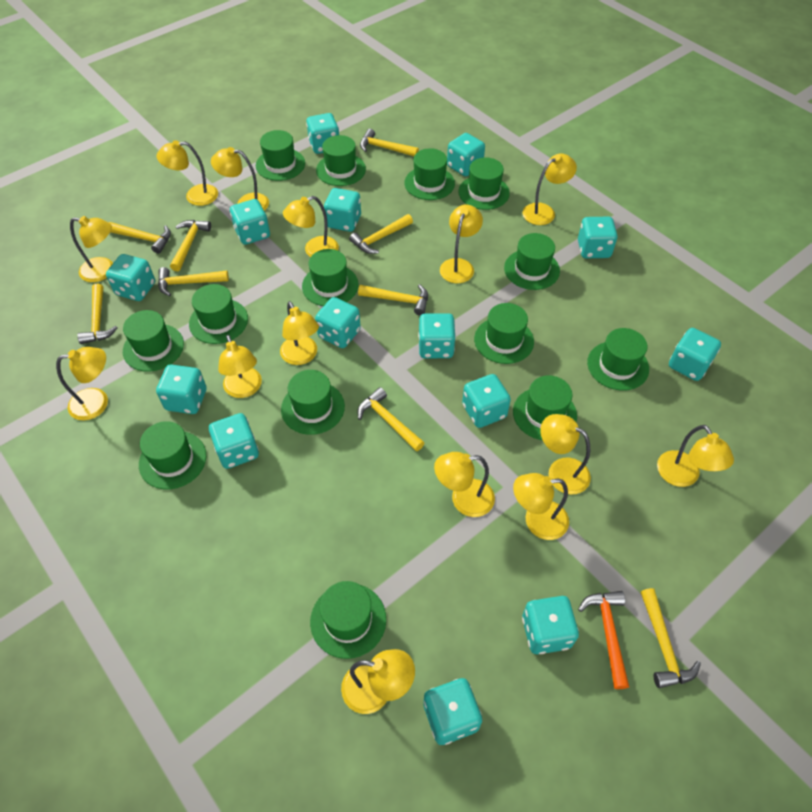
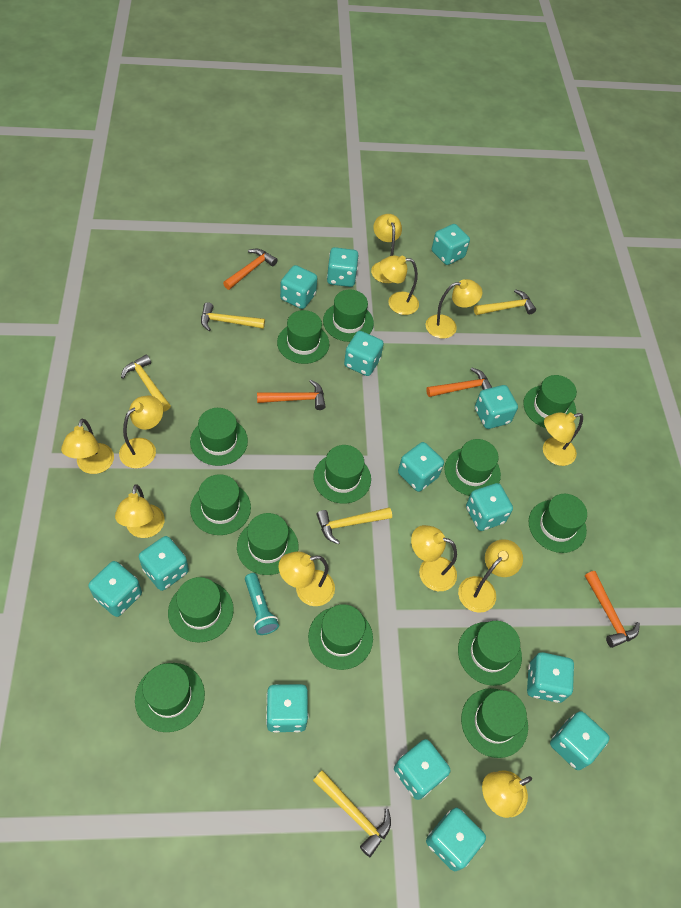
orange hammer: [578,591,629,689] = 1 -> [223,249,277,290] [257,380,326,410] [426,368,492,397] [585,571,640,648] = 4
turquoise flashlight: none = 0 -> [245,573,279,635] = 1
yellow hammer: [77,283,118,344] [108,222,171,254] [158,267,229,296] [170,220,211,271] [349,214,413,254] [357,387,424,451] [358,284,428,316] [360,129,419,156] [641,588,701,688] = 9 -> [121,354,171,412] [201,302,265,331] [313,770,391,857] [316,507,392,544] [474,289,536,315] = 5
yellow lamp: [56,347,108,420] [70,216,113,282] [157,140,218,206] [211,147,269,211] [218,335,262,398] [280,301,319,365] [283,196,339,257] [341,649,415,714] [434,452,495,517] [440,204,483,283] [513,473,569,540] [523,153,577,225] [540,414,591,495] [657,425,734,487] = 14 -> [61,419,114,474] [115,484,165,538] [119,395,163,468] [278,551,335,606] [371,214,402,283] [380,255,419,315] [411,525,457,591] [426,279,482,339] [458,539,523,613] [482,770,532,818] [543,412,583,466] = 11

